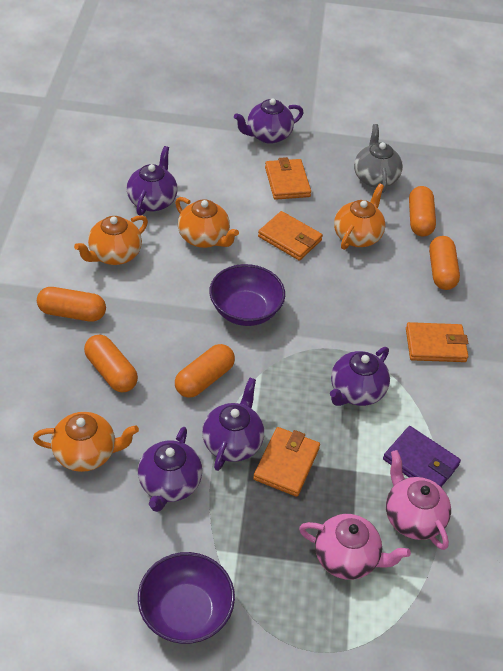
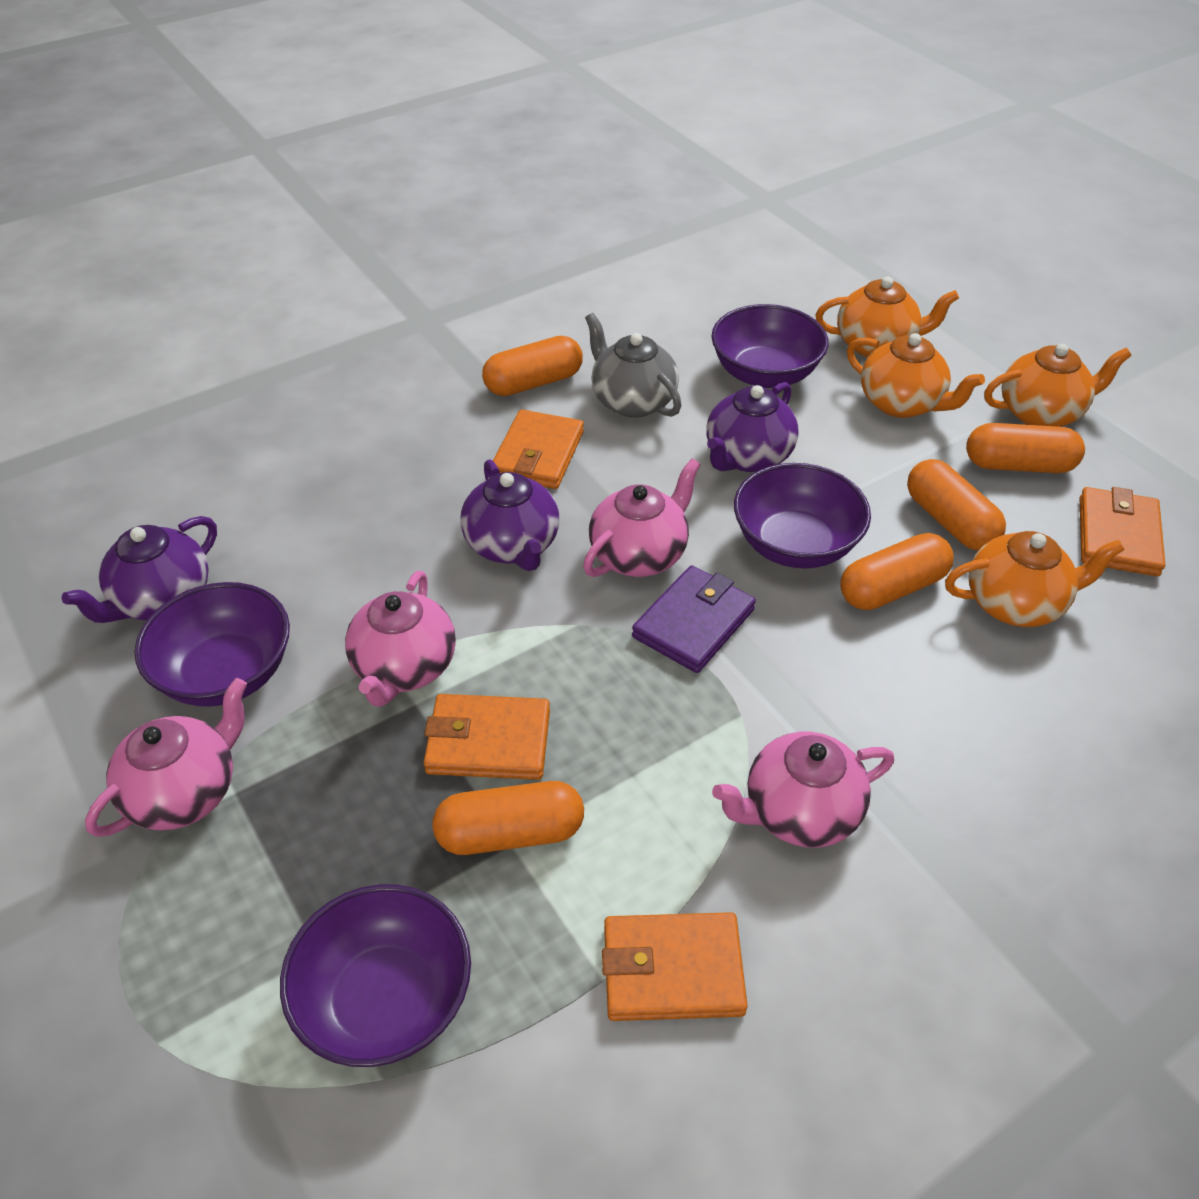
pink teapot: [299,514,411,580] [386,450,451,550] = 2 -> [85,678,247,837] [345,571,456,707] [583,458,701,577] [712,732,894,847] = 4
purple bowl: [138,552,235,644] [209,264,285,326] = 2 -> [135,582,290,707] [280,884,471,1067] [712,304,829,388] [734,463,871,569] = 4
purple teapot: [127,146,177,216] [138,427,202,512] [202,378,264,471] [234,98,304,144] [330,347,390,406] = 5 -> [62,516,217,623] [460,459,559,571] [706,382,799,472] = 3

